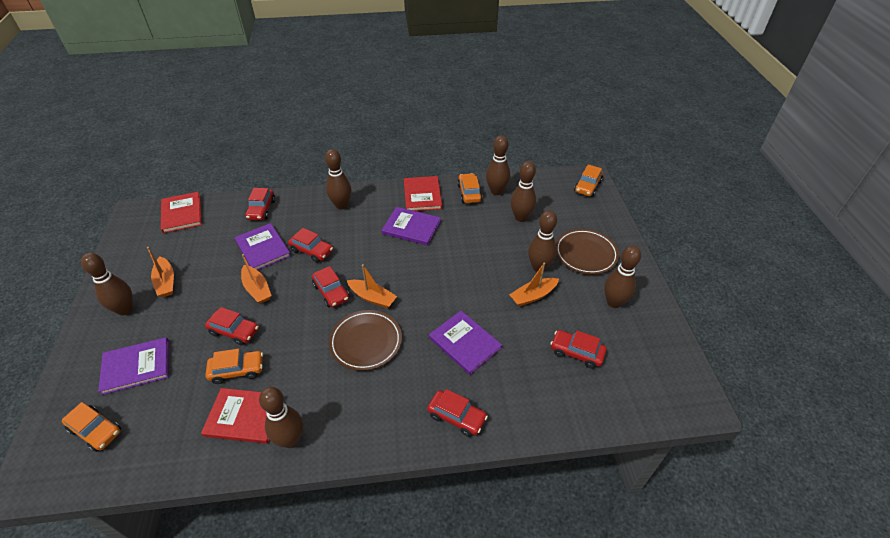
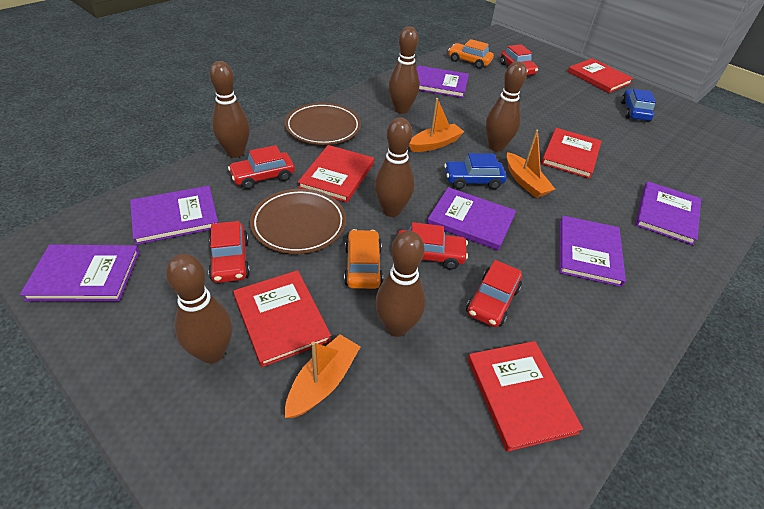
blue car: none = 0 -> [444,153,507,189] [621,89,656,122] = 2
brown bowling pin: [81,253,133,316] [259,387,303,448] [325,149,352,210] [486,135,510,195] [511,161,536,222] [528,210,557,272] [604,245,641,308] = 7 -> [166,254,232,364] [210,61,250,158] [374,117,414,217] [375,231,426,337] [388,27,420,114] [486,61,527,152] = 6
orange boat: [147,247,174,297] [241,254,272,304] [347,264,397,308] [509,263,559,307] = 4 -> [285,334,361,418] [409,98,464,152] [507,130,555,198] = 3
orange car: [62,402,121,452] [206,349,263,384] [457,173,482,203] [574,164,603,197] = 4 -> [344,229,383,289] [448,39,494,69] = 2
purple book: [98,337,169,395] [235,223,291,270] [382,207,441,246] [429,311,502,375] = 4 -> [20,244,140,301] [130,186,218,245] [416,65,469,98] [427,187,516,251] [559,215,626,287] [635,181,701,245] = 6
red book: [161,192,202,233] [201,388,269,444] [404,176,442,211] = 3 -> [233,270,331,367] [298,145,374,202] [468,341,583,452] [541,128,602,179] [568,58,634,93] = 5
red car: [205,307,259,346] [245,188,275,220] [288,228,333,263] [312,266,350,308] [427,389,488,437] [550,330,607,369] = 6 -> [208,221,250,283] [228,145,295,189] [398,222,468,270] [466,260,522,327] [500,44,538,75] = 5

